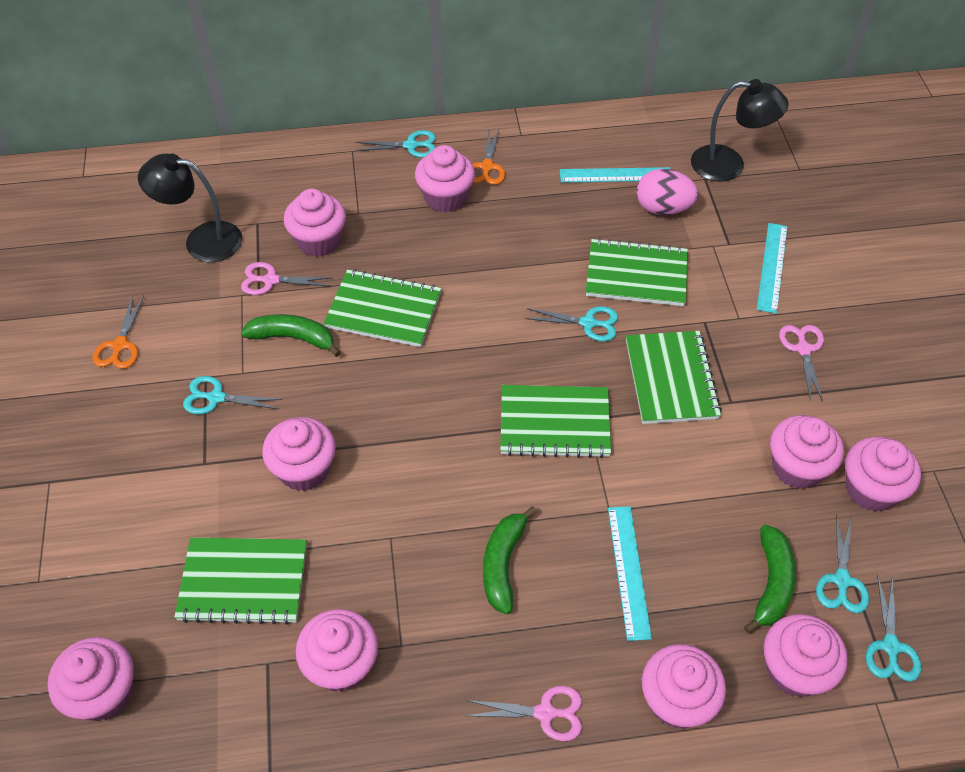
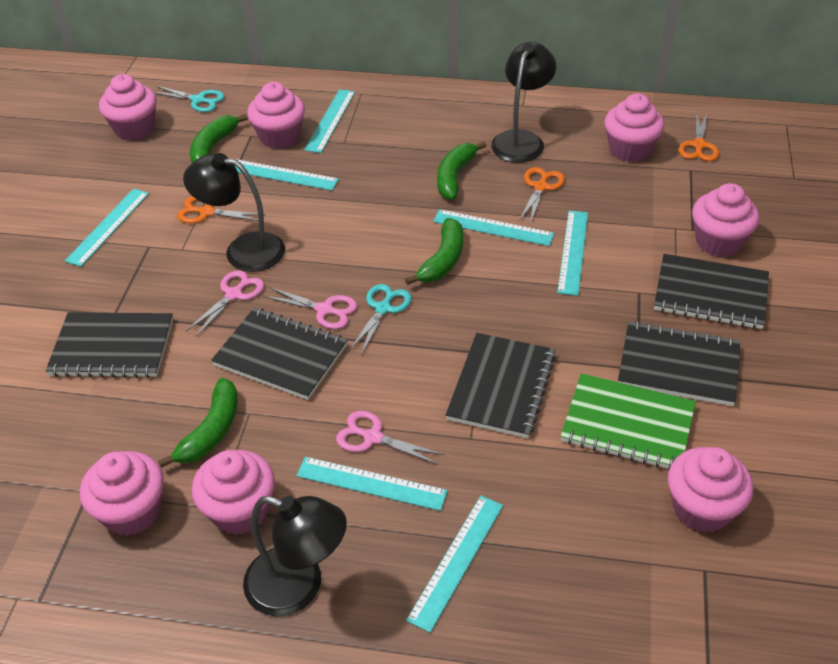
black lamp: [138,154,242,262] [691,79,789,182] = 2 -> [183,153,285,272] [243,496,347,616] [491,42,556,162] = 3
black notebook: none = 0 -> [46,312,173,378] [211,308,347,400] [446,333,556,438] [618,321,740,406] [654,254,769,329] = 5
green banana: [241,314,341,357] [483,506,537,614] [744,525,796,634] = 3 -> [158,378,238,468] [190,114,248,163] [405,218,463,285] [437,141,487,200] = 4
green notebook: [174,537,307,625] [324,269,441,347] [500,385,611,458] [586,238,688,306] [626,331,722,424] = 5 -> [561,373,696,470] = 1
orange scissors: [93,296,144,369] [472,129,505,185] = 2 -> [177,196,266,223] [519,167,565,224] [679,111,719,161] = 3
pink cupcake: [48,637,134,721] [262,417,336,491] [284,189,346,257] [296,609,378,692] [415,145,475,213] [642,644,726,729] [764,614,848,697] [770,415,844,489] [845,437,921,512] = 9 -> [80,451,164,536] [99,74,157,141] [192,450,275,535] [247,82,305,149] [604,93,664,162] [668,447,753,533] [692,183,760,257] = 7
pink egg: [636,169,698,215] = 1 -> none = 0
turquoise ruler: [560,167,670,183] [608,506,652,641] [757,223,788,314] = 3 -> [65,189,149,267] [234,159,339,191] [296,457,448,511] [304,89,355,153] [406,496,503,633] [433,209,554,246] [557,210,588,296] = 7
turquoise scissors: [183,376,283,414] [355,130,436,158] [525,306,618,342] [816,517,869,613] [866,575,921,682] = 5 -> [154,85,224,112] [349,284,411,355] = 2

